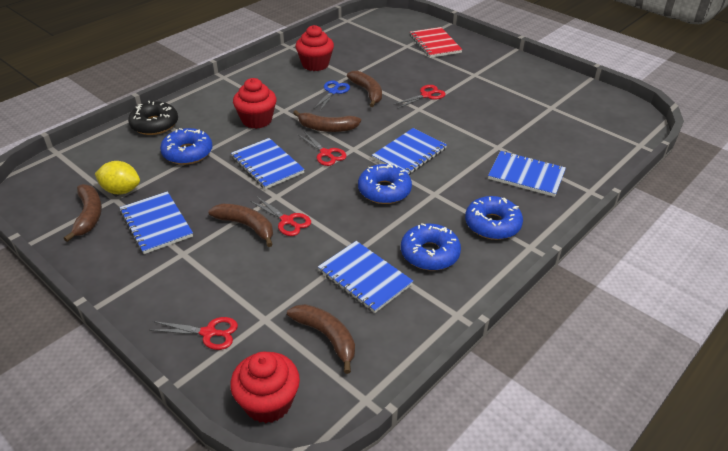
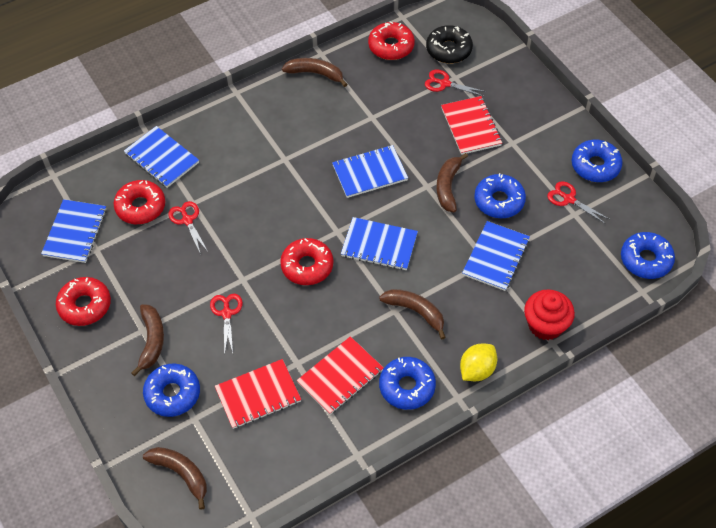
blue donut: [160,128,213,165] [358,164,412,204] [401,223,461,271] [465,196,523,240] = 4 -> [143,364,200,417] [379,357,436,410] [474,173,526,218] [572,140,623,182] [621,232,675,279] = 5
blue scissors: [313,81,350,111] = 1 -> none = 0
red cupcake: [230,352,300,423] [233,78,277,129] [296,25,334,71] = 3 -> [524,289,575,340] = 1
red donut: none = 0 -> [56,277,111,326] [114,180,165,224] [280,238,333,285] [368,21,415,60] = 4
red notebook: [410,27,463,58] = 1 -> [215,359,301,429] [297,336,384,415] [441,96,502,155] = 3

